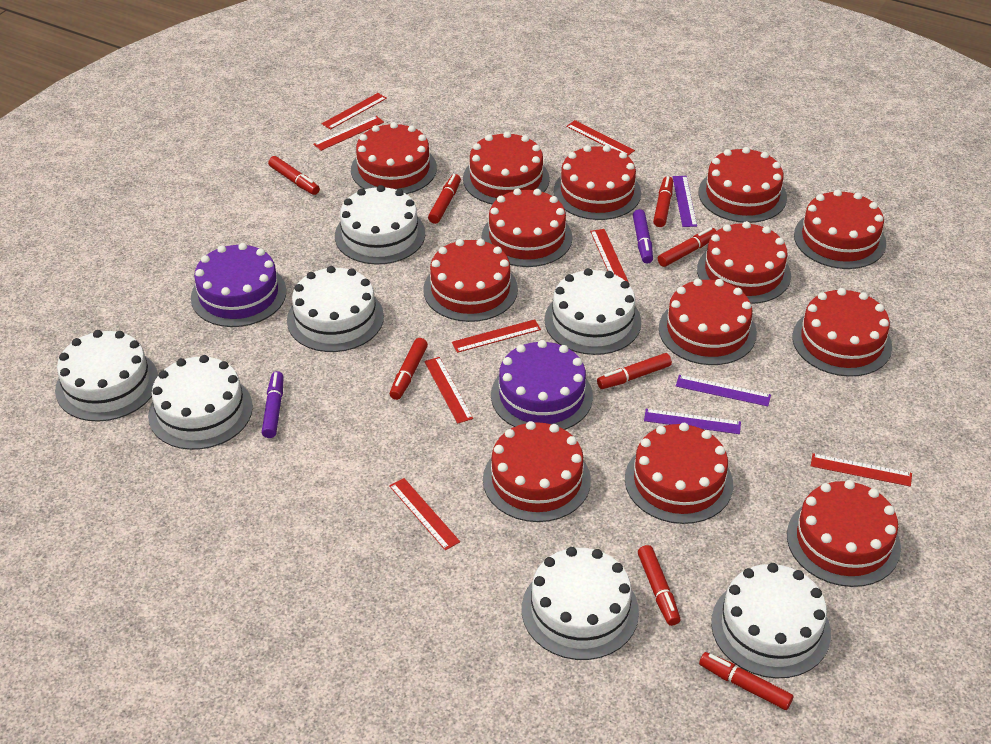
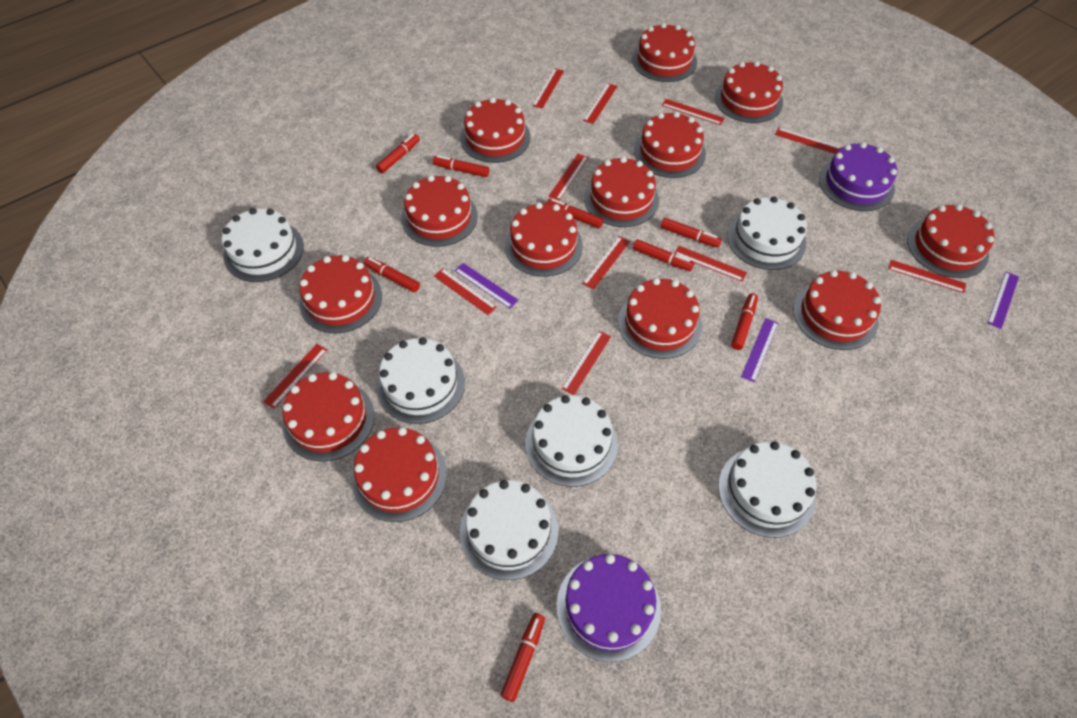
purple marker: [262,371,284,438] [633,209,653,264] = 2 -> none = 0
red ruler: [313,116,384,151] [322,93,387,130] [389,478,460,550] [424,357,473,423] [452,319,541,353] [566,120,635,156] [590,229,628,282] [811,453,912,487] = 8 -> [263,344,327,409] [434,268,497,315] [532,68,564,109] [549,154,588,201] [562,331,611,395] [582,236,630,289] [583,83,618,124] [661,99,725,125] [674,246,747,281] [775,128,842,154] [888,260,966,293] = 11
white cake: [55,330,158,422] [148,355,253,450] [287,266,384,352] [335,185,425,265] [522,547,639,660] [544,268,641,355] [711,563,831,679] = 7 -> [222,208,304,282] [376,337,465,424] [460,480,558,580] [525,395,618,487] [718,442,817,538] [727,196,807,270] = 6

